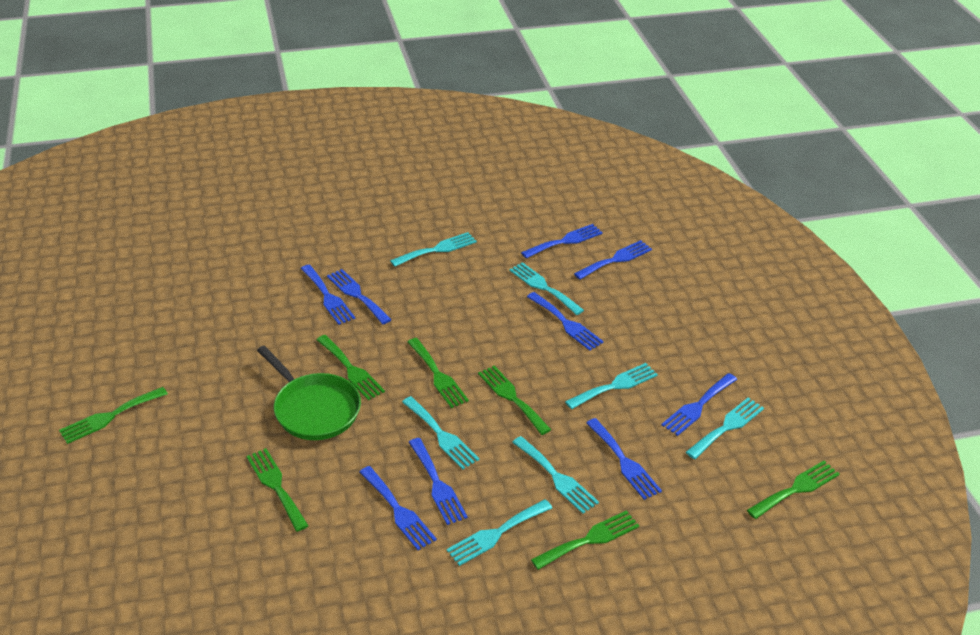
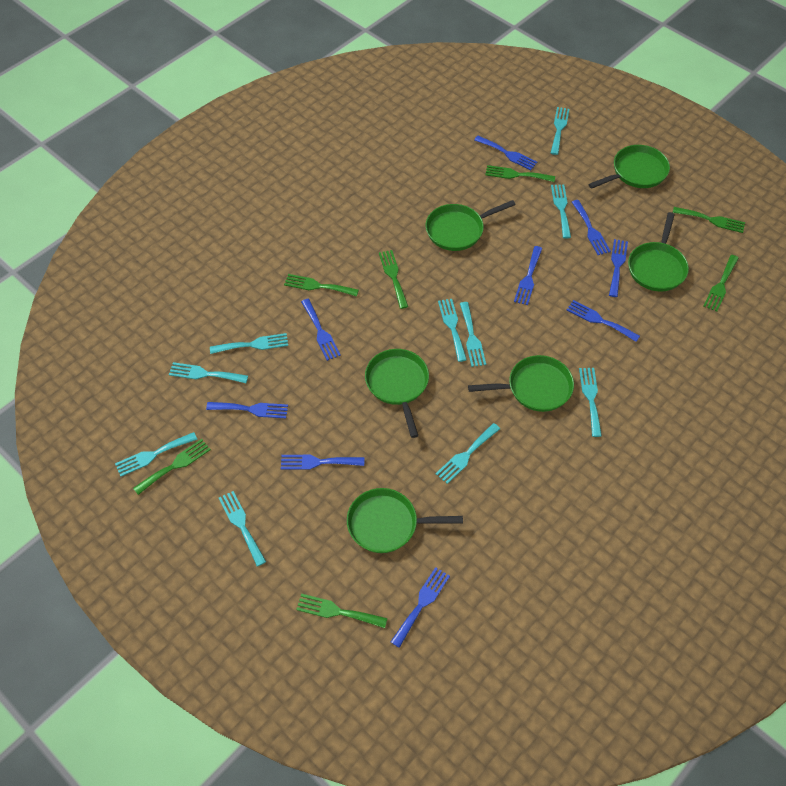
green pan: [257,346,361,440] = 1 -> [347,488,463,553] [365,349,429,438] [426,200,516,251] [468,355,574,412] [588,145,670,189] [628,212,689,292] = 6
turquoise fork: [390,232,477,267] [402,396,479,470] [447,499,552,566] [509,262,584,315] [512,436,599,514] [565,363,658,409] [686,398,764,459] = 7 -> [115,432,198,477] [169,362,248,383] [210,333,288,354] [219,491,266,566] [436,423,500,484] [438,299,467,362] [460,302,486,367] [551,107,569,155] [551,184,571,238] [579,368,602,437] = 10

